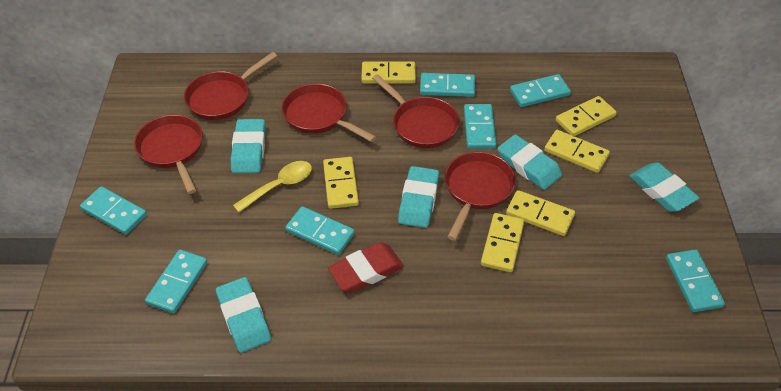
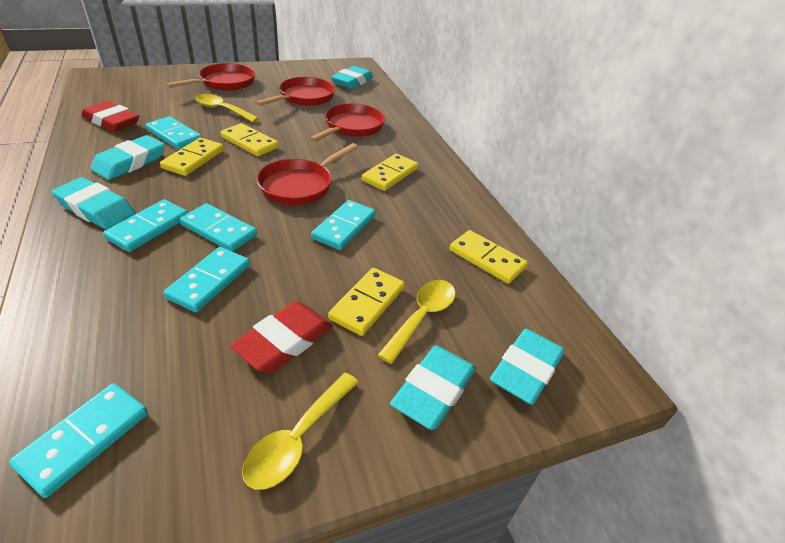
red eraser: [328,242,404,293] = 1 -> [81,101,139,132] [230,301,333,373] = 2
red pan: [134,115,203,194] [184,52,277,120] [281,83,376,142] [372,74,459,148] [445,152,516,241] = 5 -> [165,63,255,91] [256,77,335,106] [256,143,358,205] [309,104,385,142] = 4
turquoise domino: [80,186,147,235] [145,249,208,314] [285,206,355,255] [420,73,475,97] [464,104,496,149] [510,74,571,107] [666,250,725,312] = 7 -> [9,383,148,498] [103,199,188,252] [145,116,202,150] [163,247,250,312] [180,203,257,252] [311,200,376,250] = 6
yellow domino: [323,157,359,209] [361,61,416,84] [481,213,524,272] [506,190,575,236] [544,130,610,173] [556,96,617,136] = 6 -> [160,138,224,176] [220,123,279,156] [328,268,405,336] [362,154,418,191] [450,230,528,284] = 5
yellow spoon: [233,161,312,212] = 1 -> [195,94,259,122] [242,373,359,490] [378,280,456,364] = 3

